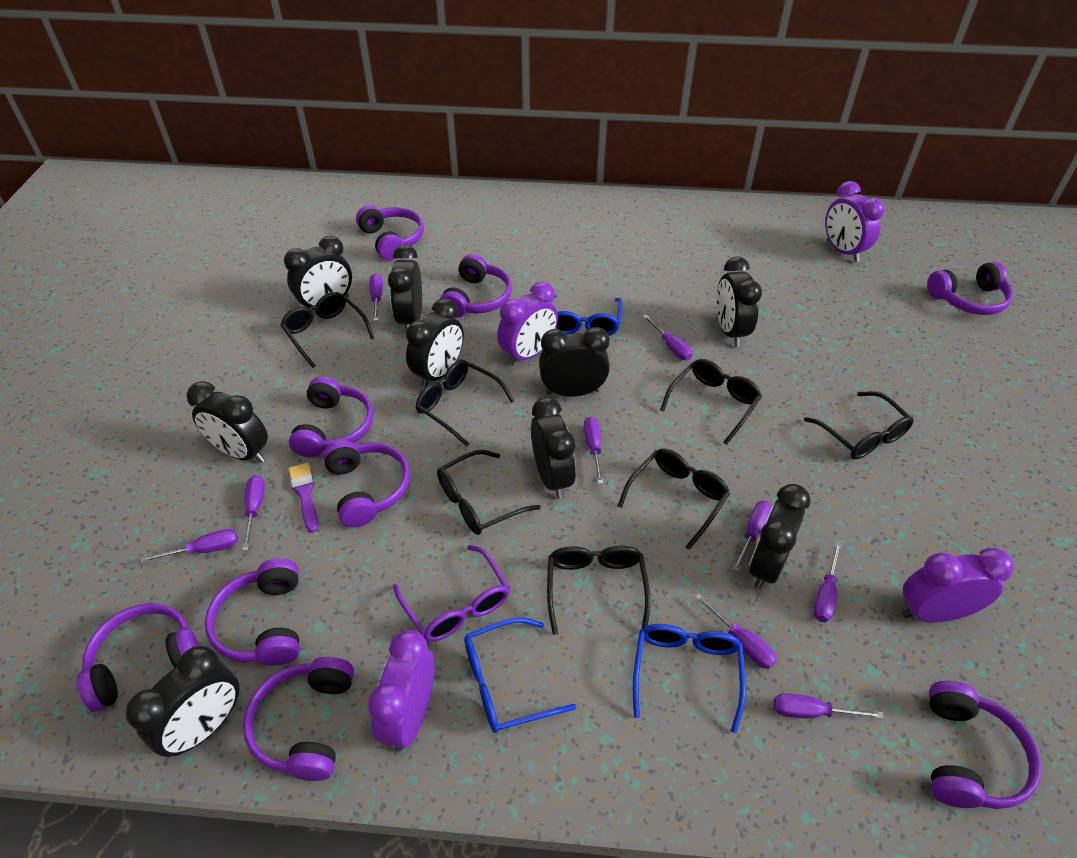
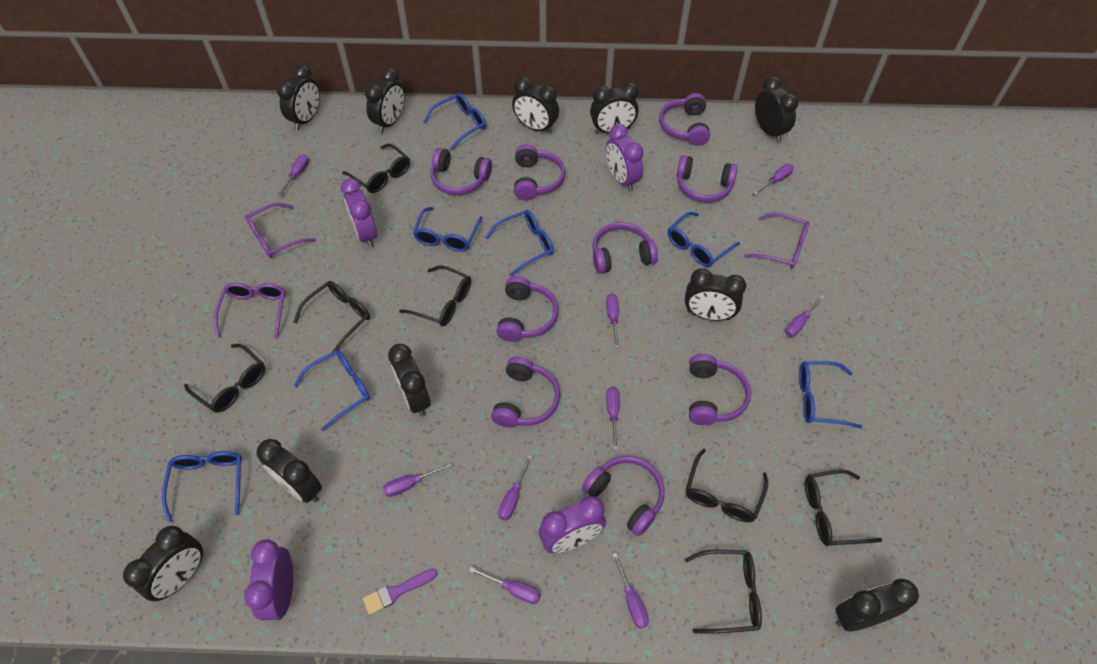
black clock: [125,646,239,757] [187,381,268,463] [284,236,352,308] [388,245,422,331] [406,298,464,388] [531,397,576,499] [539,327,610,397] [716,256,762,347] [749,484,811,589] = 9 -> [123,526,203,601] [257,439,322,503] [277,64,320,130] [365,67,405,133] [388,344,431,417] [512,77,559,134] [590,82,639,134] [685,268,746,321] [755,76,798,142] [836,579,919,631] = 10
blue glasses: [464,618,576,733] [550,295,623,336] [633,624,746,733] = 3 -> [162,451,242,522] [294,350,370,431] [413,207,483,252] [423,93,486,150] [485,210,554,276] [668,212,740,267] [799,361,862,429] = 7
purple glasses: [393,545,510,642] = 1 -> [214,283,286,339] [245,203,316,258] [744,213,809,269] = 3

